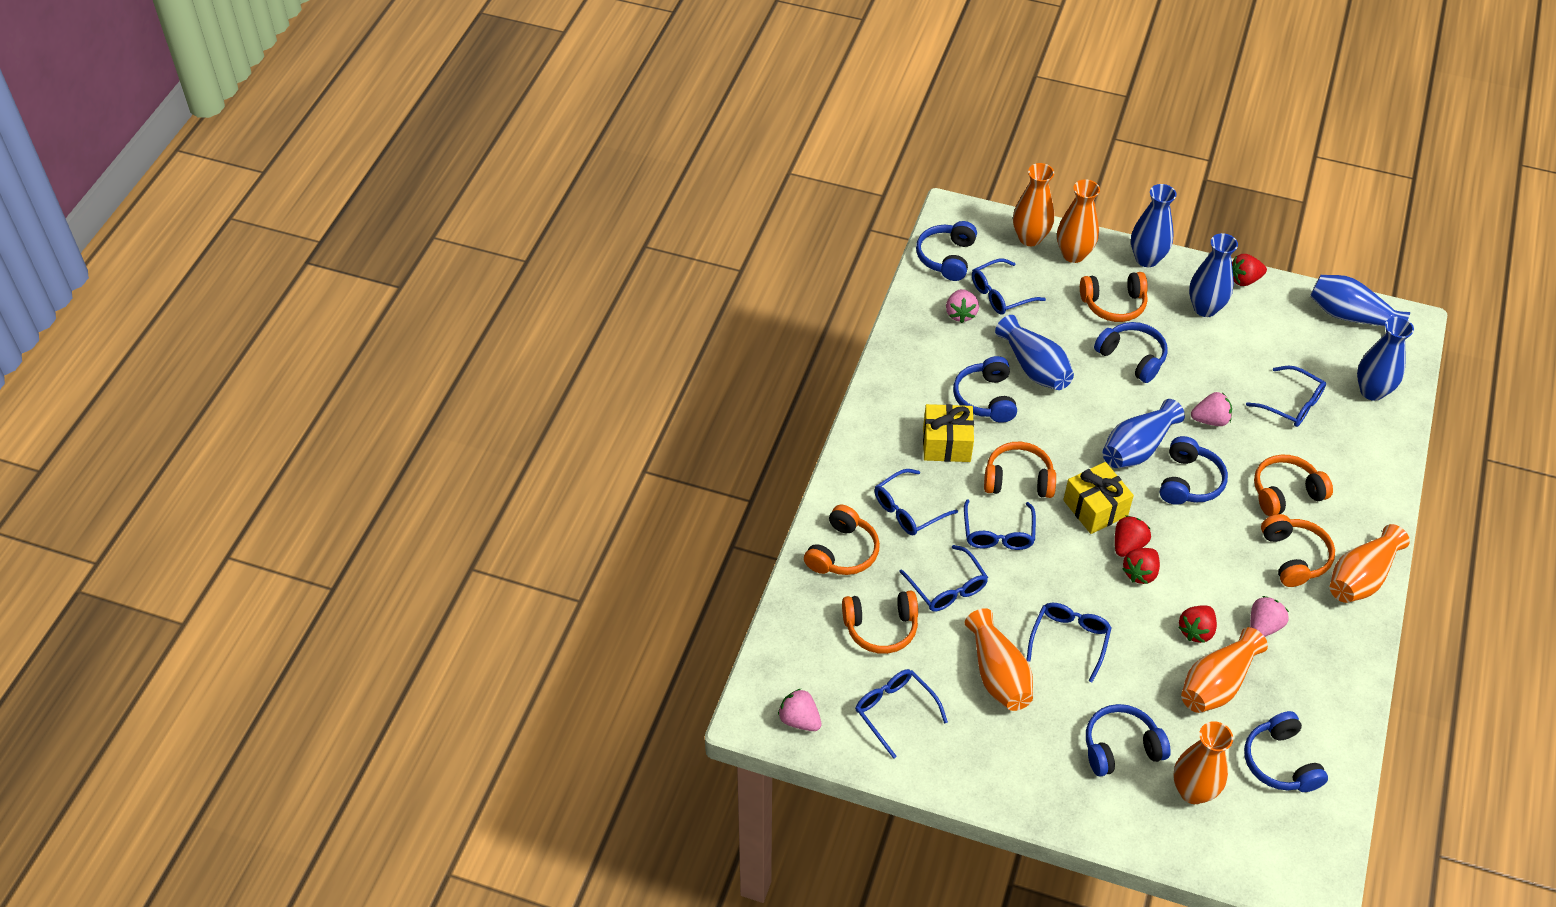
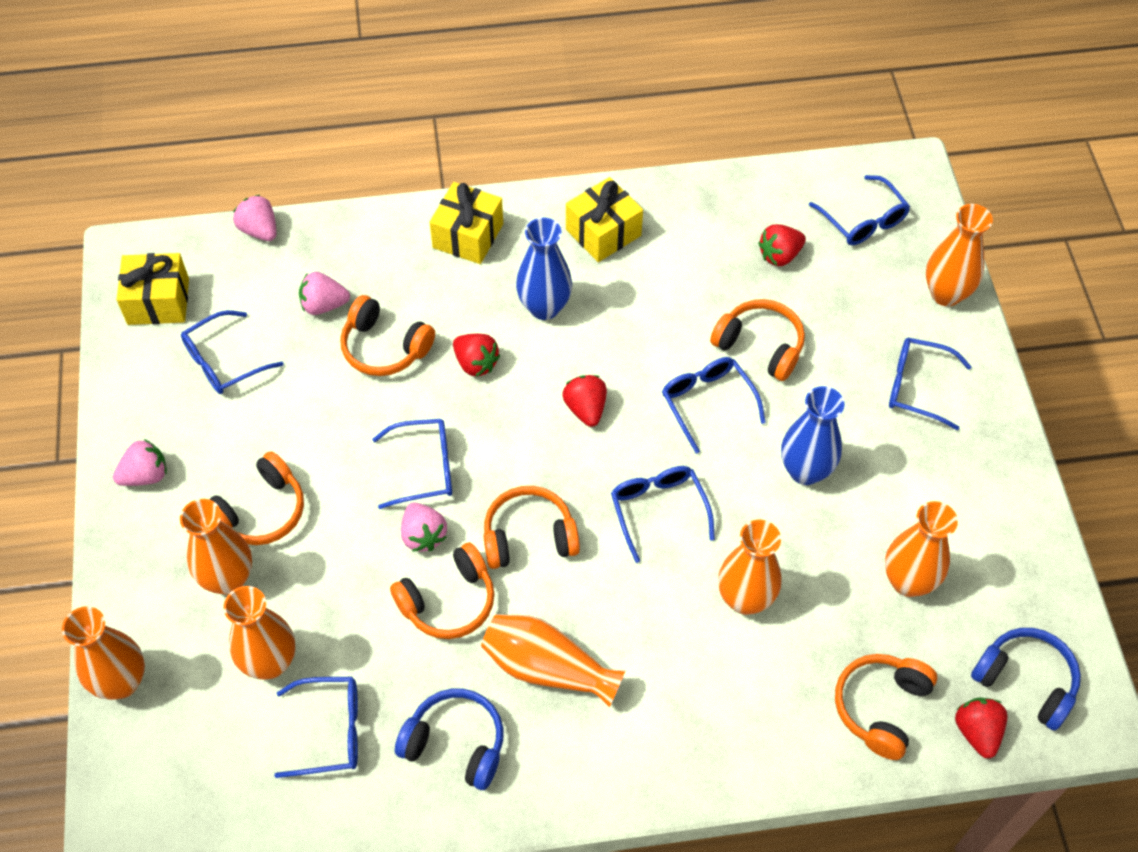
blue headphones: [916,221,977,281] [953,356,1017,423] [1086,704,1171,777] [1094,322,1168,383] [1160,436,1228,505] [1244,711,1328,792] = 6 -> [395,689,504,790] [971,628,1081,731] = 2
blue vase: [995,315,1074,390] [1103,399,1185,468] [1131,184,1176,267] [1189,233,1238,317] [1310,275,1410,326] [1357,317,1414,401] = 6 -> [516,217,572,320] [781,386,844,485] = 2
orange vase: [965,608,1033,711] [1013,163,1054,246] [1057,179,1100,263] [1174,721,1233,804] [1181,627,1268,713] [1330,524,1410,603] = 6 -> [62,606,145,700] [180,499,252,595] [223,586,295,680] [481,614,625,708] [718,520,782,615] [885,501,958,597] [926,204,993,306] = 7
yellow gift: [923,404,974,462] [1063,462,1134,534] = 2 -> [117,253,189,325] [429,182,503,264] [566,177,643,262] = 3

